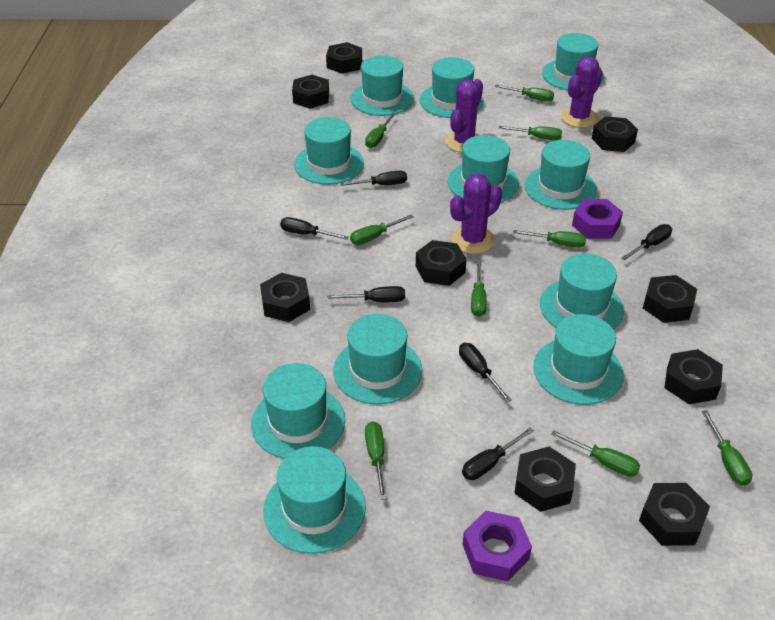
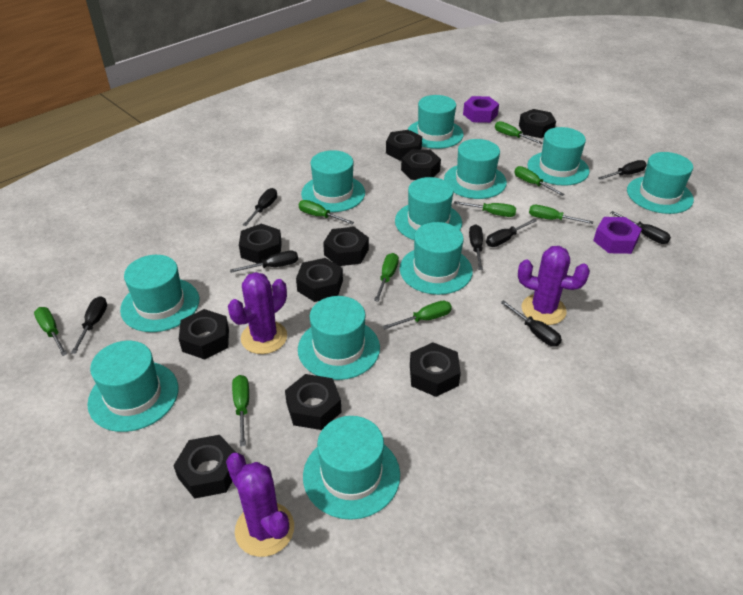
black nut: [260,273,310,322] [292,75,329,109] [326,42,362,74] [416,240,467,286] [514,447,576,512] [592,116,638,152] [639,483,710,546] [643,275,697,323] [664,349,723,404] = 9 -> [173,435,236,499] [179,309,229,360] [239,224,282,263] [285,374,341,430] [296,258,343,302] [323,227,369,266] [386,130,422,161] [401,149,441,180] [410,342,461,397] [519,109,556,138] = 10
black screwdriver: [280,217,349,240] [328,286,405,302] [340,171,407,186] [459,343,512,402] [462,427,534,480] [621,224,672,260] = 6 -> [71,296,107,354] [230,251,298,273] [243,188,277,226] [469,224,483,270] [486,219,537,247] [500,300,562,347] [598,160,647,180] [610,211,671,244] = 8

